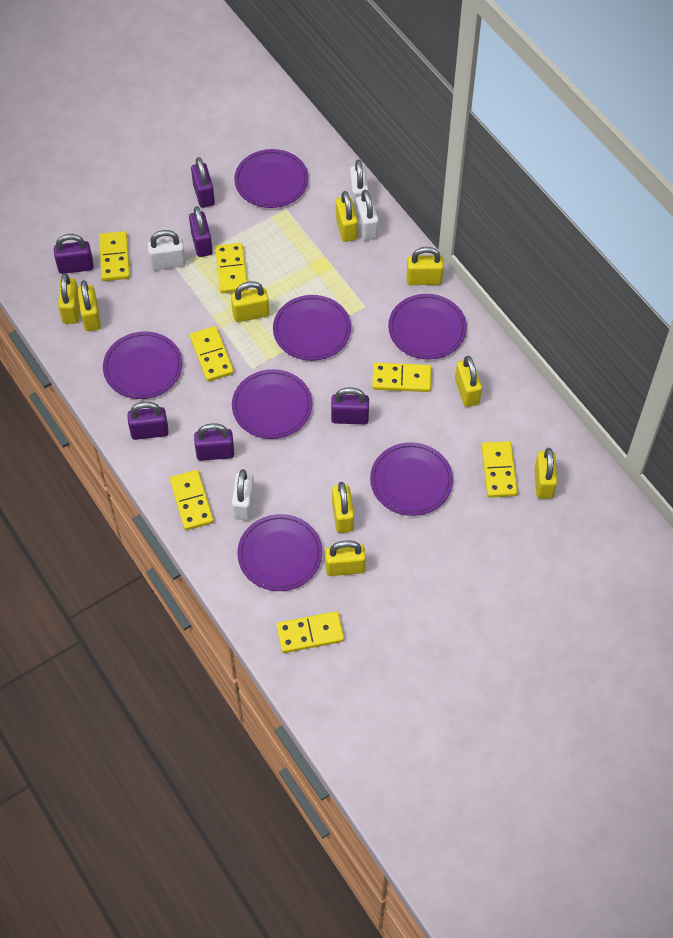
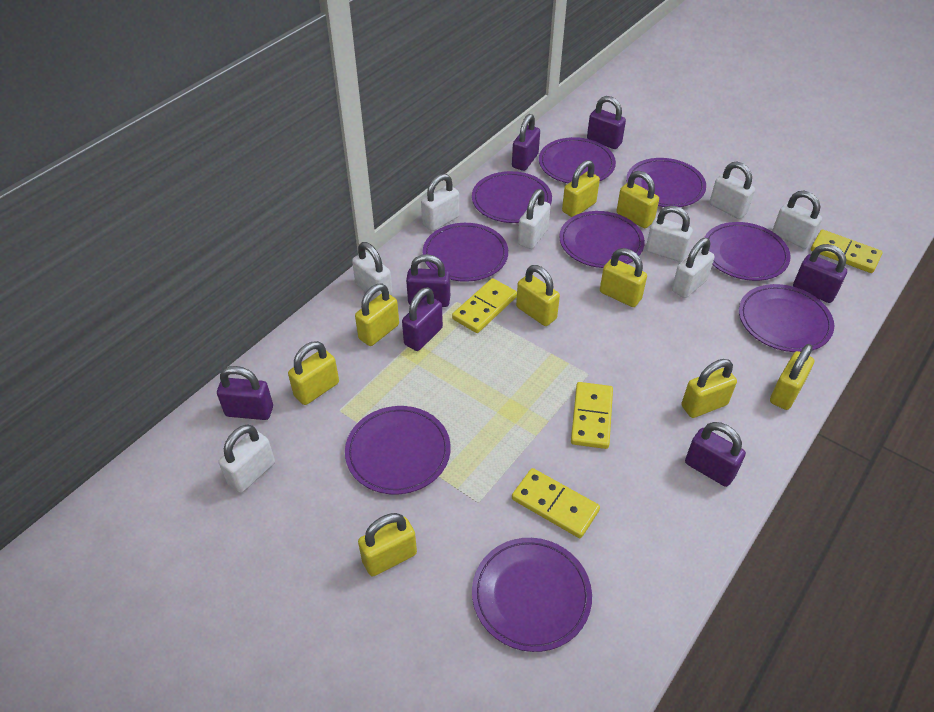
purple padlock: [54,234,94,274] [127,402,169,440] [189,206,213,257] [191,157,215,208] [194,423,234,461] [331,387,369,424] = 6 -> [217,366,273,420] [402,287,443,351] [406,254,450,307] [512,114,540,171] [587,96,626,149] [685,422,746,487] [793,244,847,303] = 7
purple plate: [103,331,182,399] [232,369,312,439] [234,149,309,208] [237,514,322,591] [273,295,351,361] [370,442,453,516] [388,294,467,360] = 7 -> [345,406,451,494] [423,223,508,282] [472,171,552,223] [472,538,592,652] [539,137,616,184] [559,211,645,268] [626,158,706,207] [704,222,791,281] [739,284,834,352] = 9
white padlock: [147,230,186,270] [232,469,255,521] [350,160,368,210] [355,189,378,240] = 4 -> [219,425,275,493] [352,242,393,299] [421,174,459,231] [518,189,551,249] [646,206,693,262] [672,238,715,298] [710,162,755,219] [772,191,822,249] = 8
yellow domino: [99,231,130,281] [170,470,214,530] [190,326,234,382] [215,243,248,293] [276,611,344,653] [372,363,432,392] [481,441,518,498] = 7 -> [452,278,517,333] [512,468,600,538] [571,382,613,449] [811,229,883,273] = 4

